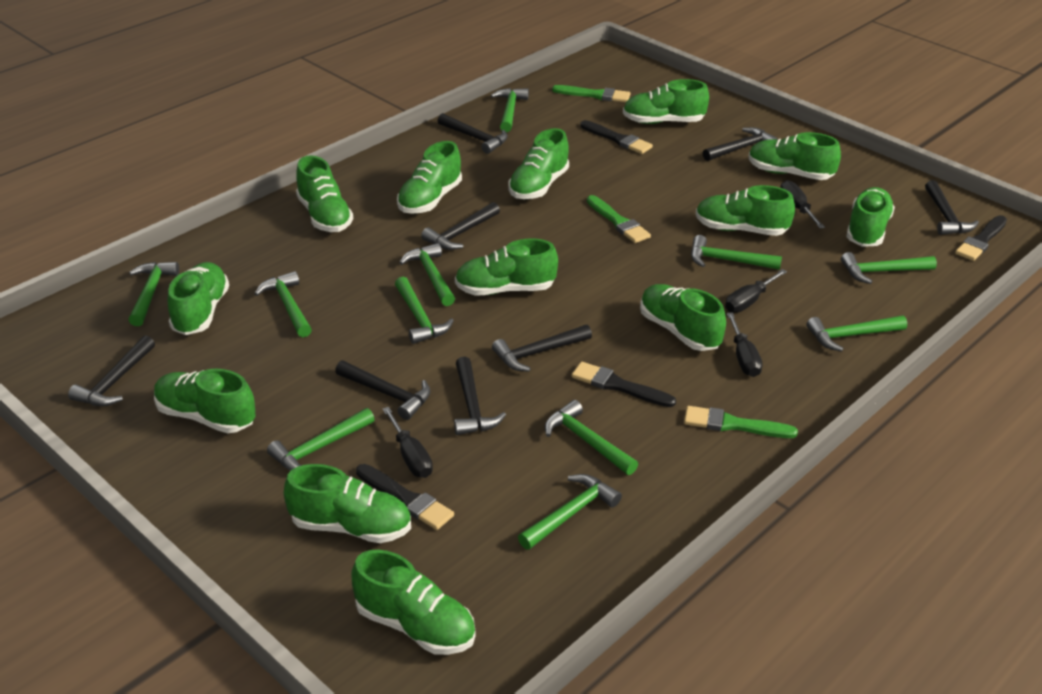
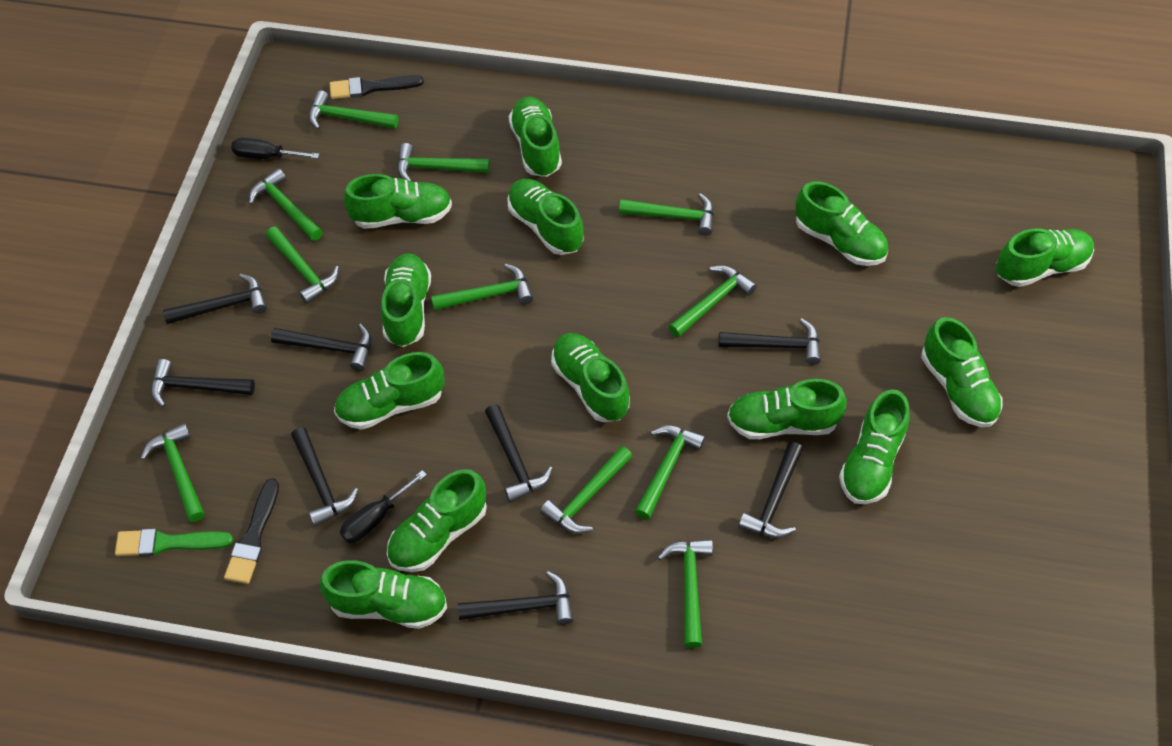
black brush: [356,464,454,530] [572,362,676,407] [580,120,653,154] [955,215,1007,261] = 4 -> [224,478,279,584] [330,75,424,99] = 2
black screwdriver: [382,407,433,478] [725,269,787,313] [727,313,763,377] [780,180,825,229] = 4 -> [231,138,319,159] [340,470,427,543] = 2
green brush: [552,85,630,102] [587,195,651,243] [684,406,798,438] = 3 -> [115,529,233,556] = 1

